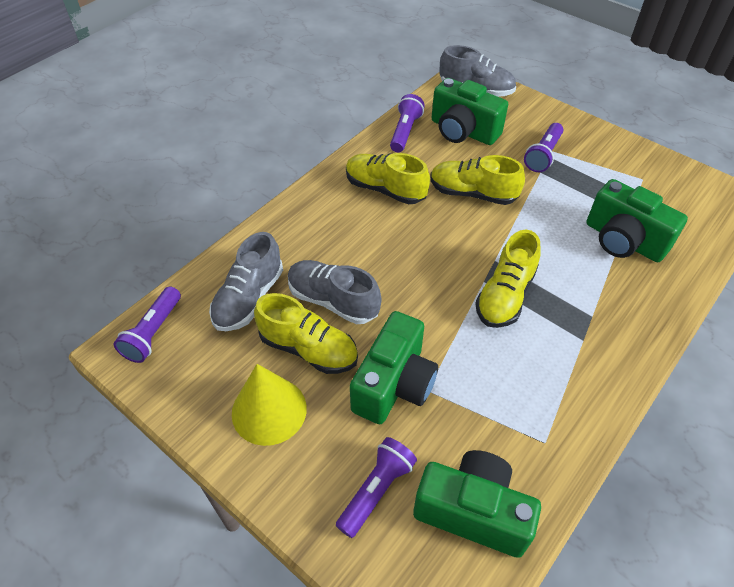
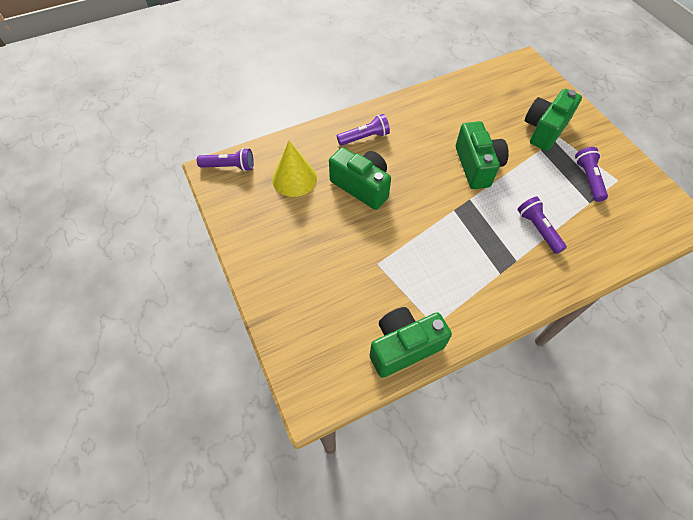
grey shoe: [209,232,283,331] [288,260,381,324] [440,45,516,97] = 3 -> none = 0
yellow shoe: [254,293,358,374] [346,153,430,204] [430,155,525,205] [475,230,541,328] = 4 -> none = 0

